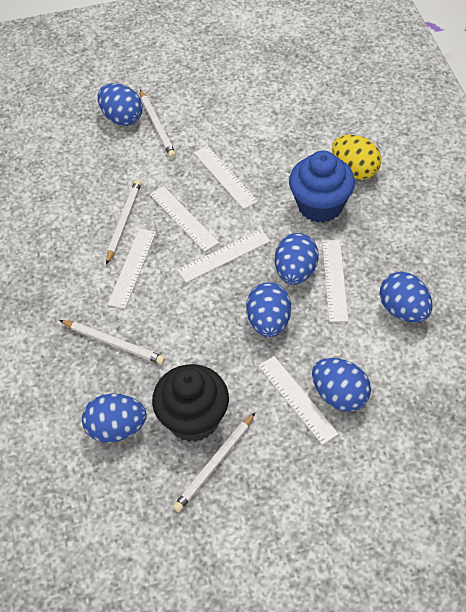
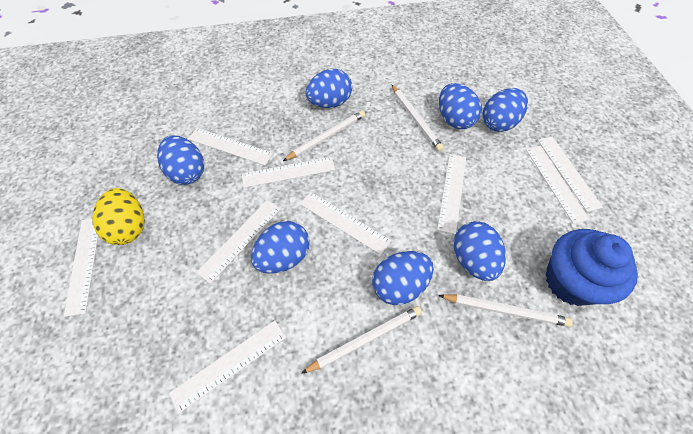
black cupcake: [152,364,229,442] = 1 -> none = 0
blue egg: [82,394,147,443] [98,83,142,126] [246,282,291,337] [275,233,319,285] [312,358,371,412] [380,272,432,323] = 6 -> [157,135,204,185] [251,221,310,274] [306,69,352,108] [372,251,434,305] [439,83,482,129] [453,221,506,281] [482,88,528,132] = 7
white ruler: [108,228,156,309] [150,186,219,252] [177,229,270,283] [194,146,258,209] [258,356,339,445] [322,240,348,322] = 6 -> [64,219,98,317] [169,320,286,414] [188,128,273,165] [196,200,281,284] [242,157,335,188] [300,192,391,255] [437,154,466,234] [526,146,590,224] [538,136,603,212] = 9

